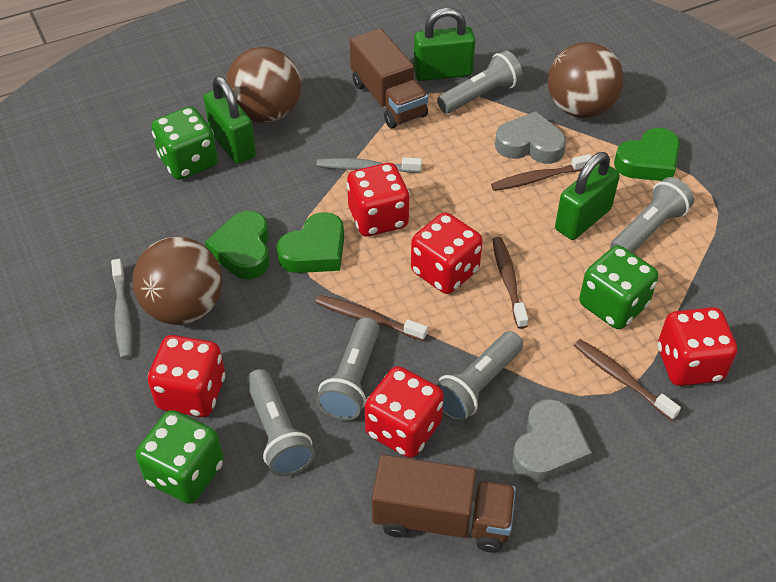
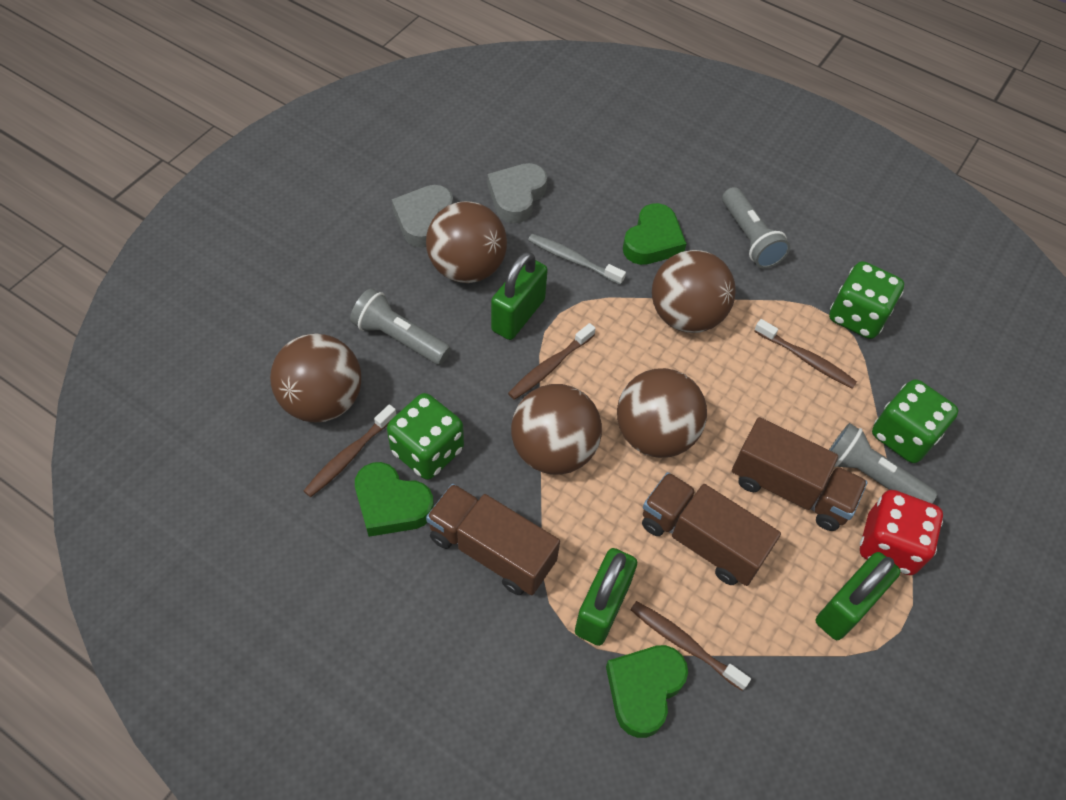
brown ball: [132,237,222,325] [226,47,301,123] [548,42,623,118] = 3 -> [270,333,361,422] [426,201,507,283] [511,384,602,475] [617,368,707,458] [652,250,736,333] = 5
brown truck: [350,28,428,129] [372,455,516,553] = 2 -> [426,484,560,595] [642,472,781,586] [732,417,867,531] = 3
grey flashlight: [246,369,315,476] [316,317,380,420] [436,331,523,422] [437,50,523,114] [610,177,694,253] = 5 -> [350,288,451,365] [722,187,790,268] [829,423,937,503] = 3
grey toothbrush: [111,259,132,359] [316,157,422,173] = 2 -> [528,234,626,285] = 1
red dice: [148,335,225,417] [346,163,410,236] [365,366,444,458] [411,213,483,294] [658,307,737,386] = 5 -> [860,490,943,575] = 1

